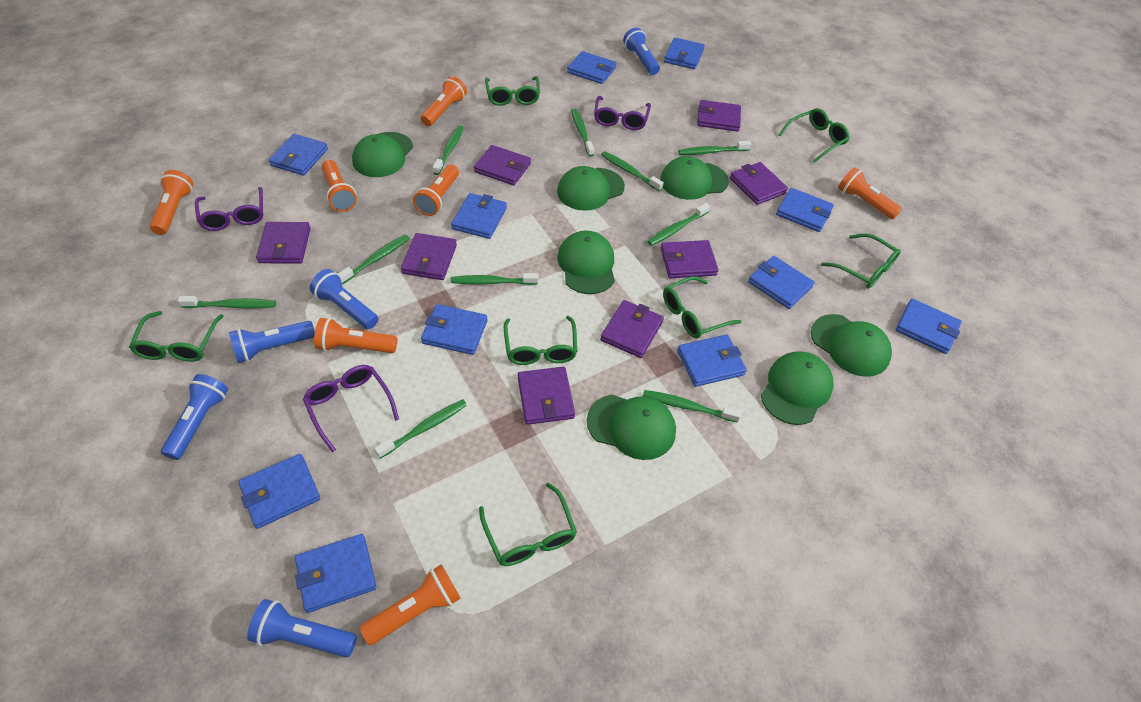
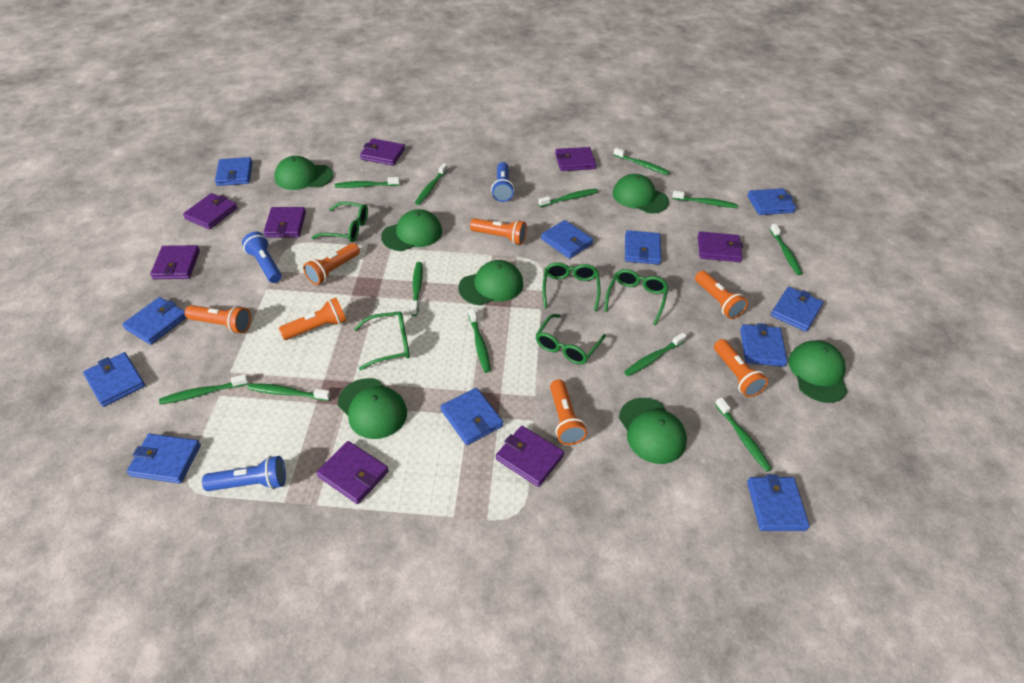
blue flashlight: [161,374,228,460] [229,321,315,363] [247,599,357,657] [310,269,378,329] [623,28,660,75] = 5 -> [202,456,286,491] [242,232,282,283] [491,162,514,202] = 3
green glasses: [129,311,224,362] [479,483,577,566] [485,76,540,106] [504,316,577,365] [663,276,742,339] [779,108,850,163] [821,233,901,289] = 7 -> [311,202,368,242] [354,311,410,370] [536,314,606,365] [543,262,601,311] [604,269,669,325] = 5
green toothbrush: [178,296,276,308] [338,235,410,284] [374,399,467,459] [433,126,464,175] [450,273,538,285] [571,109,594,157] [601,151,664,191] [643,390,741,423] [647,203,710,246] [678,140,751,155] = 10 -> [159,374,249,405] [247,383,331,401] [335,177,400,188] [411,262,423,316] [415,163,448,205] [469,308,491,373] [538,189,598,207] [613,148,670,175] [624,332,687,376] [672,190,737,208] [715,397,772,472] [770,224,802,275] = 12
purple glasses: [195,187,263,231] [303,365,399,452] [594,96,651,130] = 3 -> none = 0

